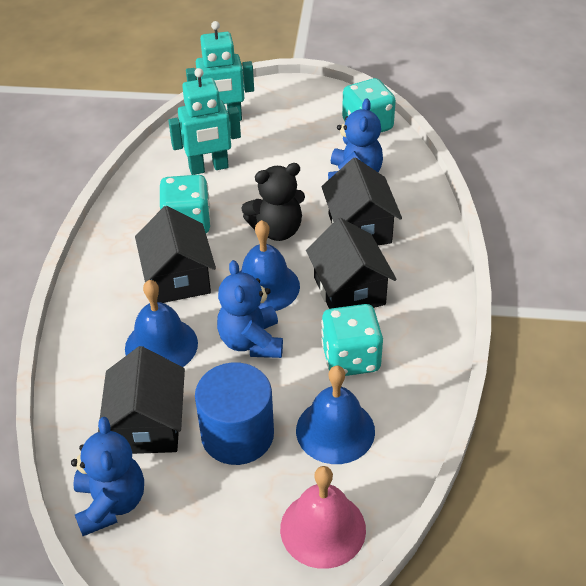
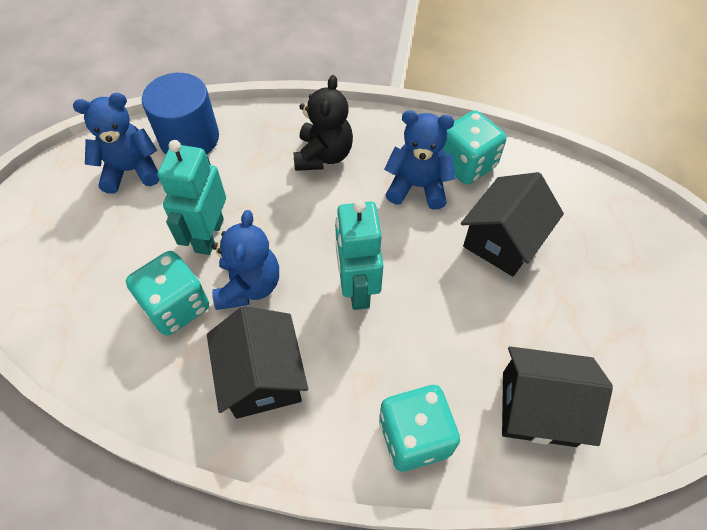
black house: [98,346,185,454] [135,206,216,303] [306,218,397,309] [322,158,402,245] = 4 -> [207,306,308,419] [461,172,564,277] [502,346,613,447] = 3
blue bell: [125,280,198,367] [239,220,300,311] [296,365,375,464] = 3 -> none = 0
pink bell: [280,466,366,569] = 1 -> none = 0

